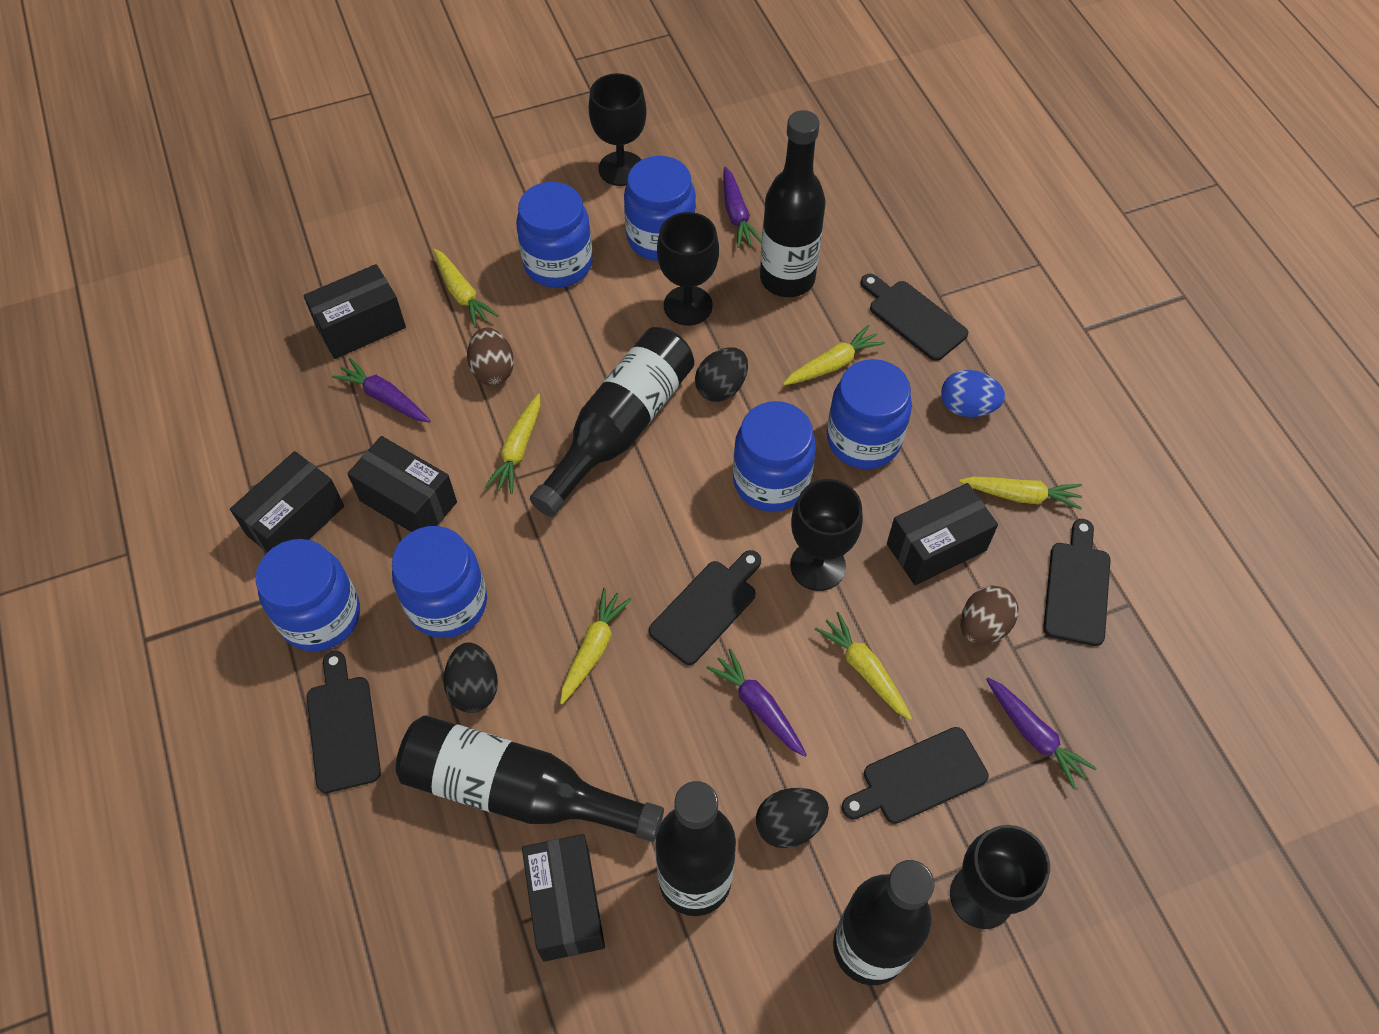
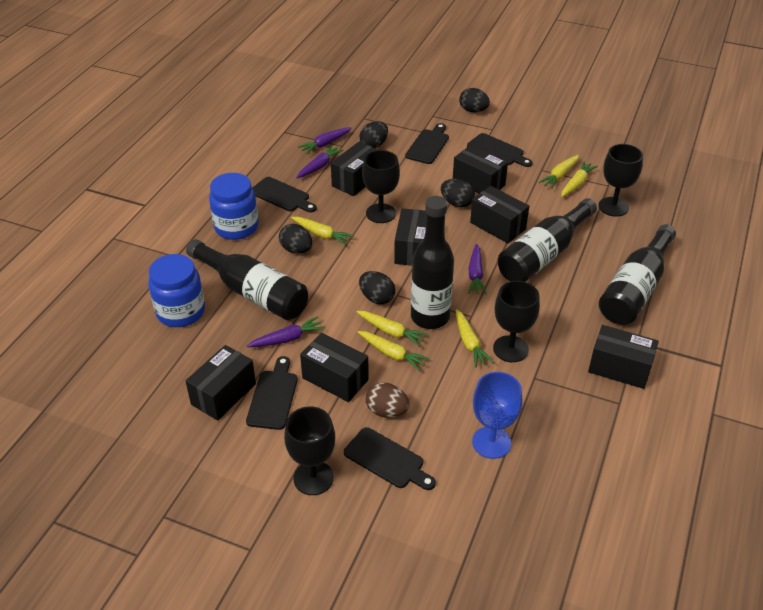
black bottle: [396,715,664,842] [530,327,694,517] [655,781,736,916] [760,110,826,297] [833,860,935,985] = 5 -> [186,239,308,320] [411,196,454,329] [498,198,597,282] [599,224,676,325] = 4
black box: [230,451,344,552] [303,264,406,359] [347,436,457,532] [522,834,605,962] [887,483,998,585] = 5 -> [186,345,256,421] [300,333,369,402] [331,142,377,196] [394,208,427,266] [453,145,508,194] [470,186,529,243] [588,325,659,389] = 7
black egg: [443,642,498,713] [695,347,748,402] [756,788,829,848] = 3 -> [279,224,312,254] [359,271,395,304] [360,121,388,148] [441,179,475,208] [459,88,490,112] = 5
blue egg: [941,370,1005,417] = 1 -> none = 0
blue goblet: none = 0 -> [472,372,522,459] = 1
blue jar: [255,539,360,651] [392,526,487,638] [516,182,593,288] [624,156,696,261] [733,401,816,512] [827,359,912,469] = 6 -> [148,254,205,327] [209,173,259,240] = 2
brown egg: [467,328,514,385] [961,585,1019,645] = 2 -> [366,383,409,418] = 1

